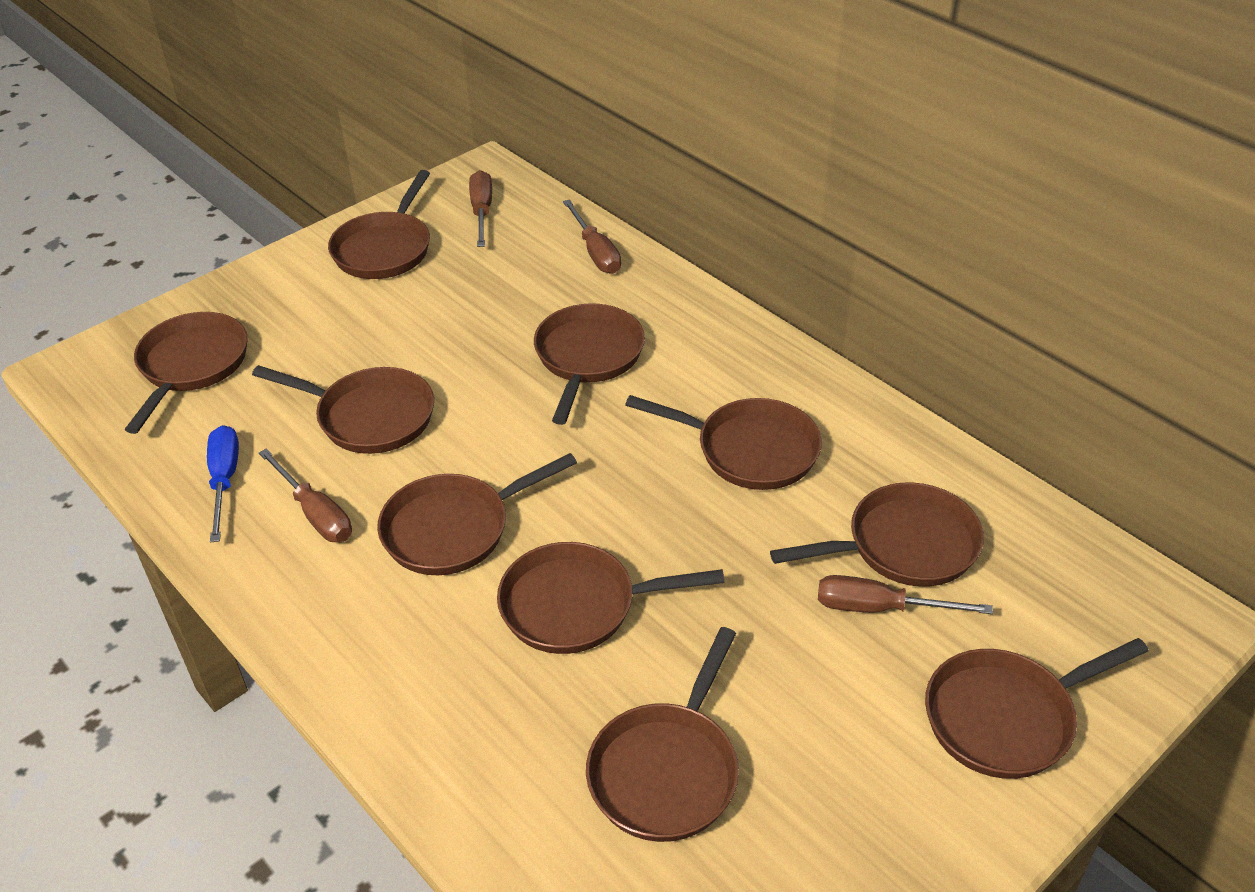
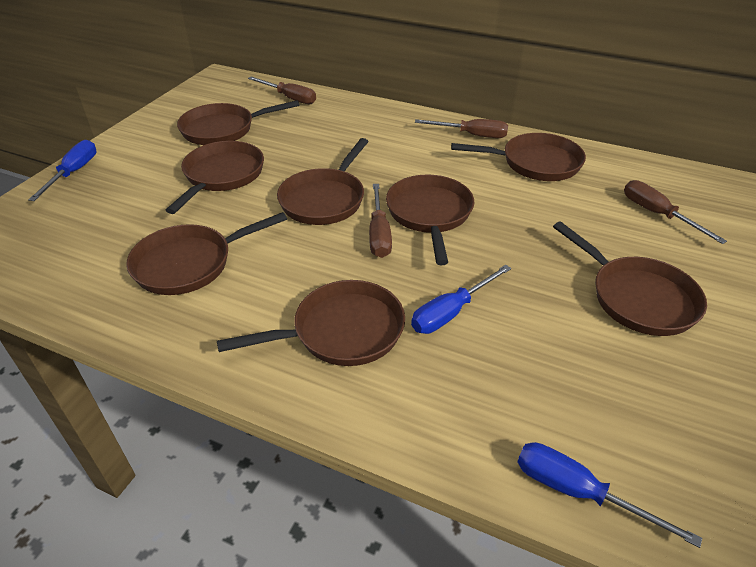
blue screwdriver: [207,425,239,543] = 1 -> [28,140,97,201] [411,265,511,334] [518,442,702,548] = 3
brown pan: [125,312,248,434] [252,365,434,454] [328,170,430,279] [377,453,577,575] [497,542,725,654] [534,303,645,425] [586,627,739,842] [625,395,822,490] [770,482,984,587] [925,638,1149,779] = 10 -> [126,212,287,295] [165,141,264,214] [177,100,300,145] [217,280,405,366] [277,138,369,225] [386,175,475,265] [451,133,586,181] [553,221,707,336] = 8

